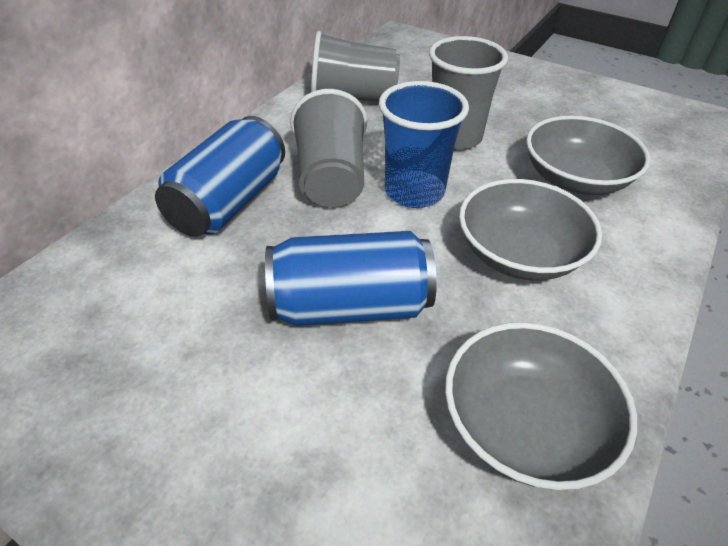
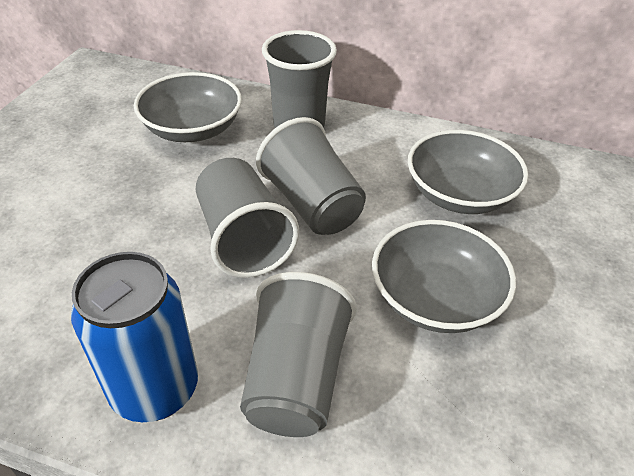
blue can: [155,116,285,237] [265,231,437,326] = 2 -> [71,252,198,422] = 1
blue cup: [379,81,469,208] = 1 -> none = 0
grey cup: [290,89,367,207] [311,31,400,102] [429,36,508,151] = 3 -> [196,158,299,278] [240,272,357,437] [256,117,366,235] [262,30,337,128] = 4

